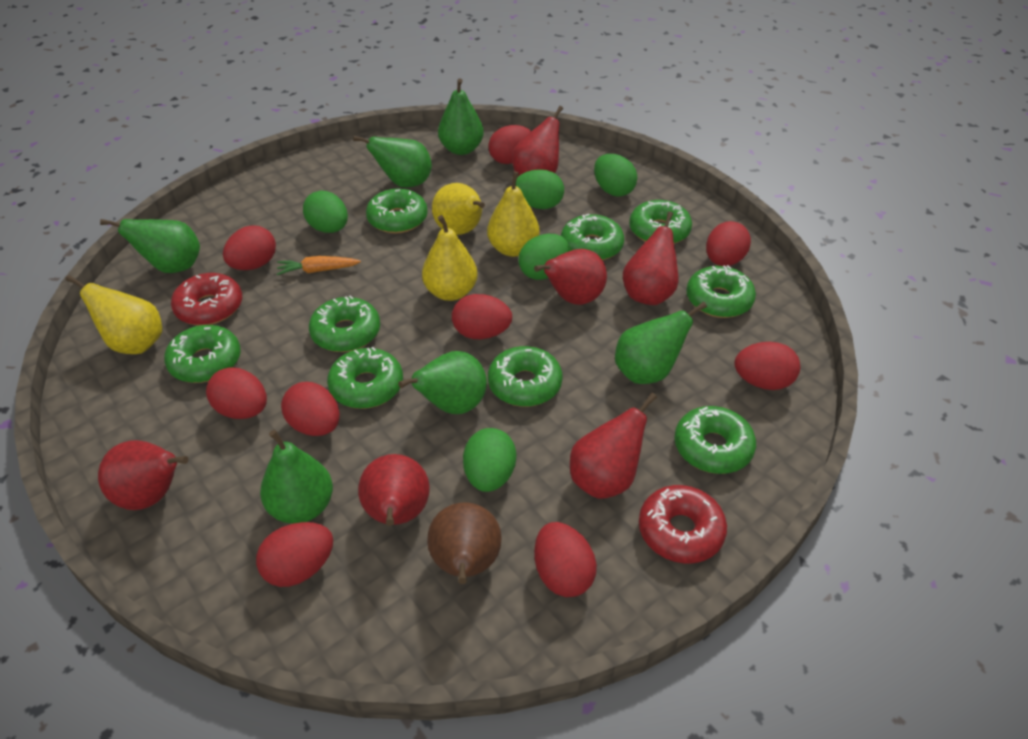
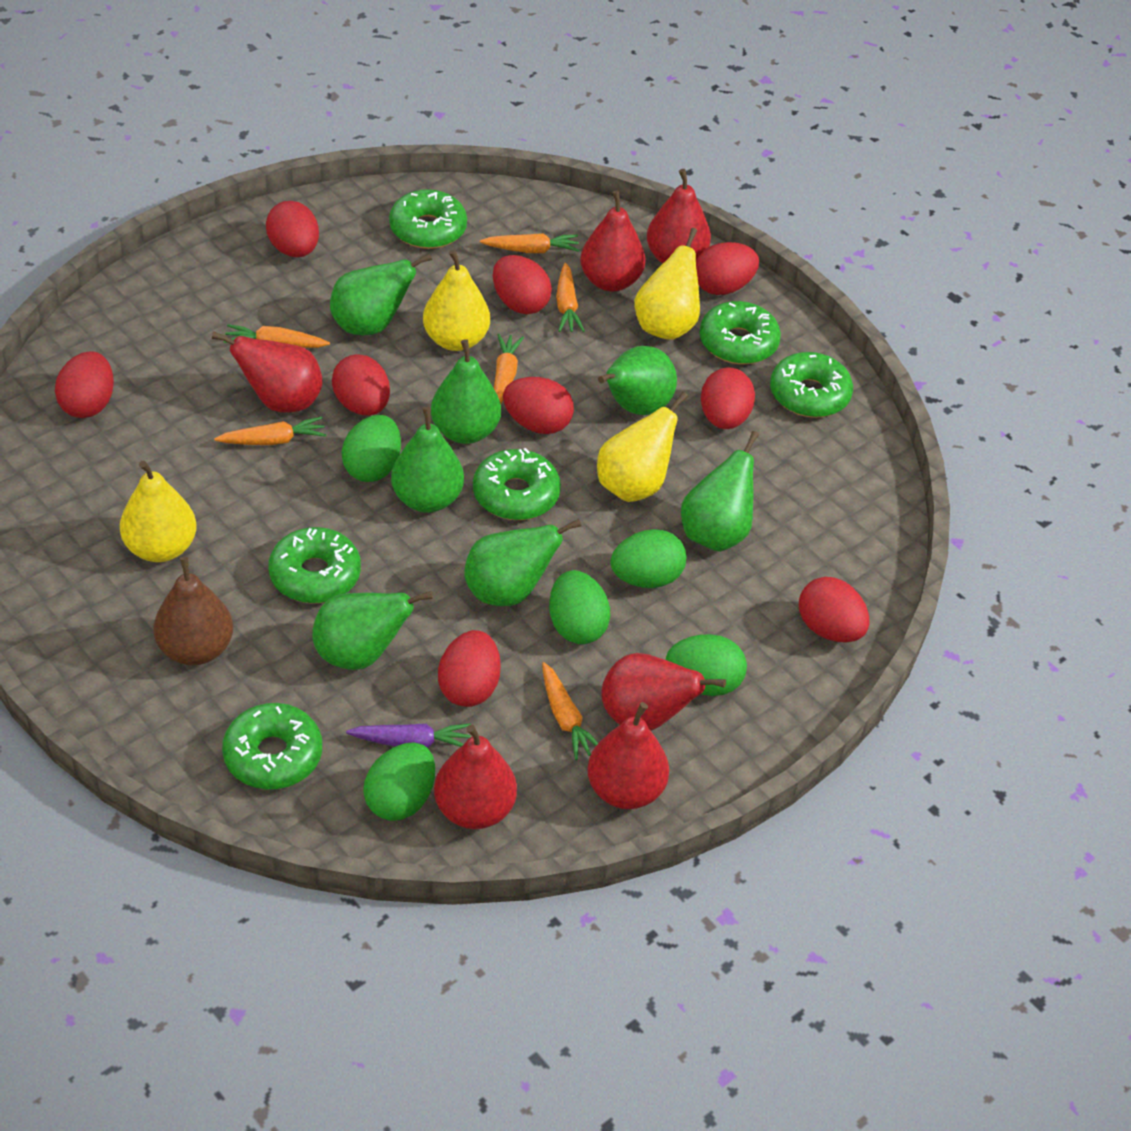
green donut: [164,325,241,383] [309,295,380,352] [327,347,403,409] [366,189,428,233] [488,346,563,407] [561,214,624,261] [629,200,692,244] [674,406,756,474] [686,265,756,318] = 9 -> [222,703,322,789] [268,527,361,603] [389,189,467,249] [473,448,561,520] [699,301,781,364] [770,352,853,418] = 6
green pear: [100,219,200,273] [260,430,333,524] [353,136,432,188] [398,351,487,414] [438,78,484,155] [615,302,707,384] = 6 -> [312,591,433,670] [330,253,432,335] [391,407,464,513] [431,339,501,444] [464,519,581,606] [598,346,677,415] [681,431,759,552] = 7
orange carrot: [277,256,361,275] = 1 -> [214,416,327,445] [223,324,330,348] [480,233,579,253] [494,334,524,404] [542,662,598,760] [556,263,585,332] = 6
purple carrot: none = 0 -> [346,723,471,748] = 1
red donut: [171,273,242,326] [639,485,727,563] = 2 -> none = 0

